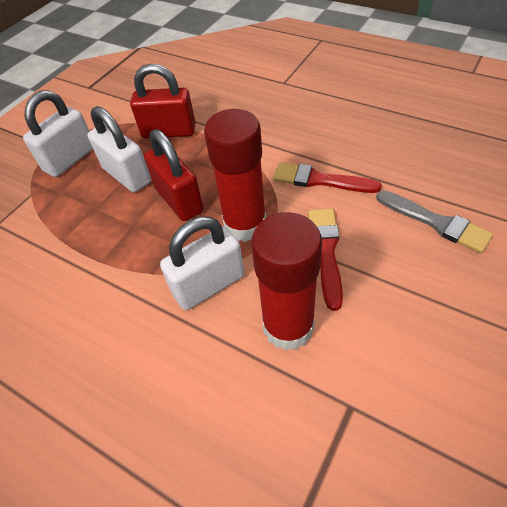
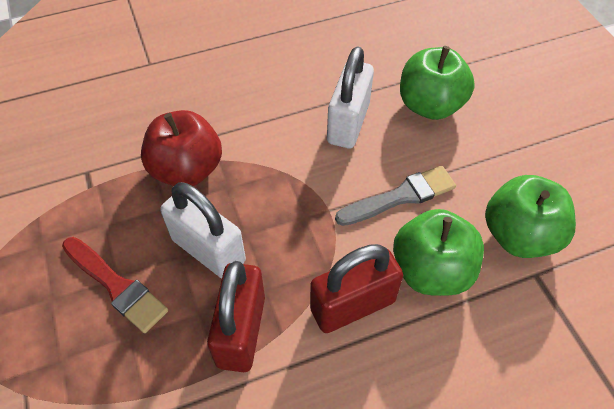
green apple: none = 0 -> [393,209,484,296] [400,46,475,120] [485,175,576,258] = 3
red apple: none = 0 -> [141,110,222,186] = 1
red brush: [273,163,382,193] [308,208,343,311] = 2 -> [62,237,168,333] = 1
red glue stick: [204,109,266,242] [251,212,322,351] = 2 -> none = 0
white padlock: [23,90,93,177] [88,106,151,193] [160,217,244,310] = 3 -> [160,182,246,279] [327,46,374,148] = 2

